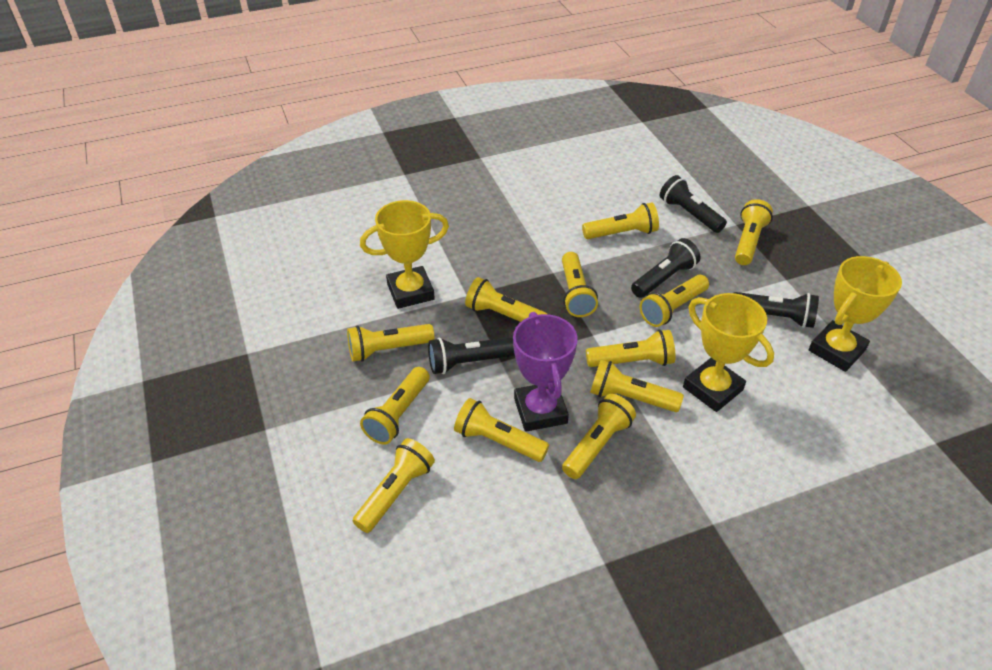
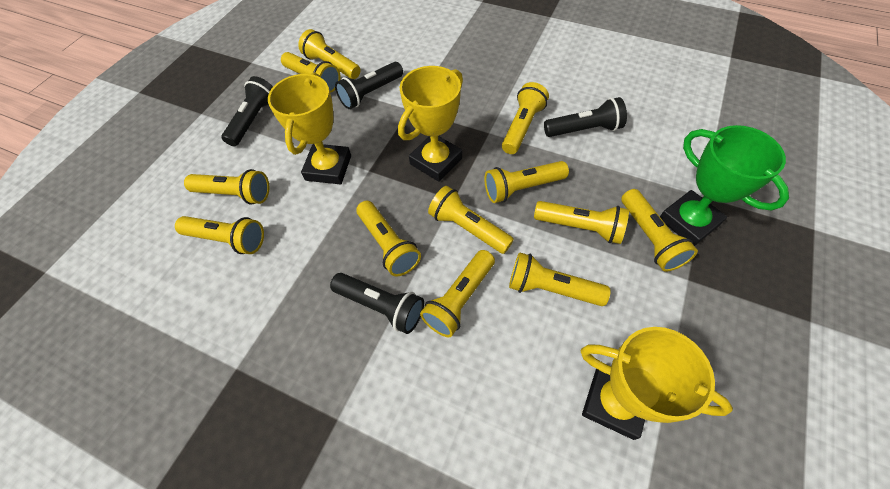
green trophy: none = 0 -> [660,125,789,246] = 1
purple trophy: [513,312,578,432] = 1 -> none = 0

